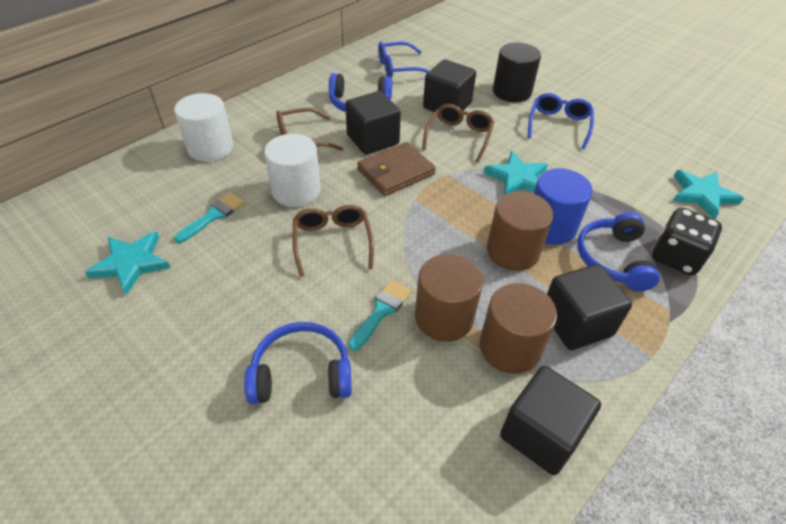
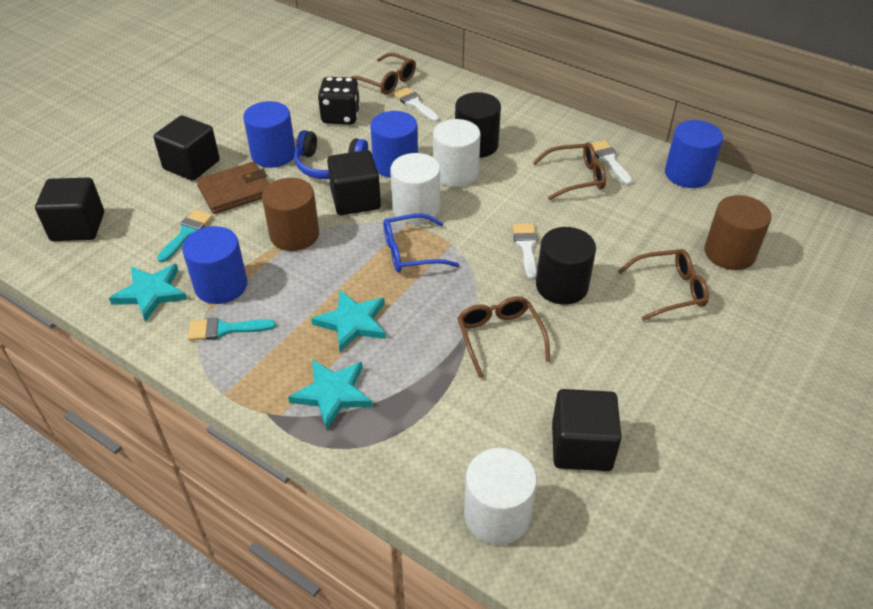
black cylinder: [493,42,541,102] = 1 -> [455,92,501,158] [536,227,596,305] = 2
blue cylinder: [534,168,593,245] = 1 -> [182,226,248,304] [243,101,296,168] [370,111,418,178] [665,120,723,188] = 4
blue glasses: [378,42,429,78] [528,93,594,149] = 2 -> [383,213,459,272] = 1
blue headphones: [244,322,352,404] [329,73,392,112] [577,212,660,291] = 3 -> [294,130,368,179] = 1
brown cylinder: [415,254,483,342] [480,283,557,374] [487,191,553,271] = 3 -> [262,178,319,251] [704,195,772,270] = 2
brown glasses: [276,108,343,151] [293,205,374,277] [422,104,494,163] = 3 -> [352,53,416,94] [457,296,551,378] [533,142,606,200] [618,249,709,321] = 4
white brush: none = 0 -> [393,87,439,122] [512,223,537,280] [591,140,632,185] = 3
white cylinder: [174,93,233,162] [264,134,321,207] = 2 -> [390,153,440,224] [433,119,481,187] [464,448,537,545] = 3

